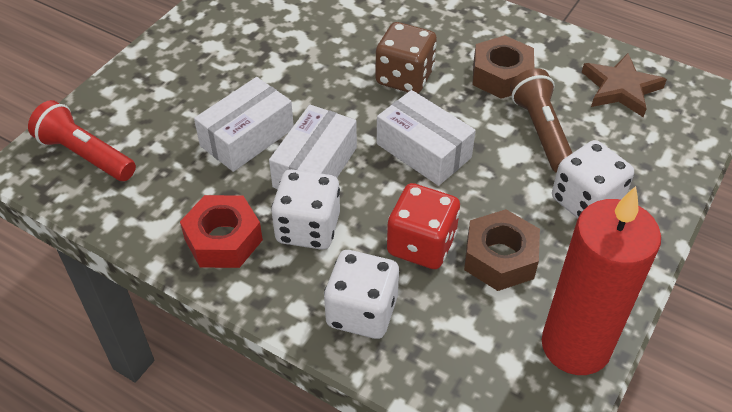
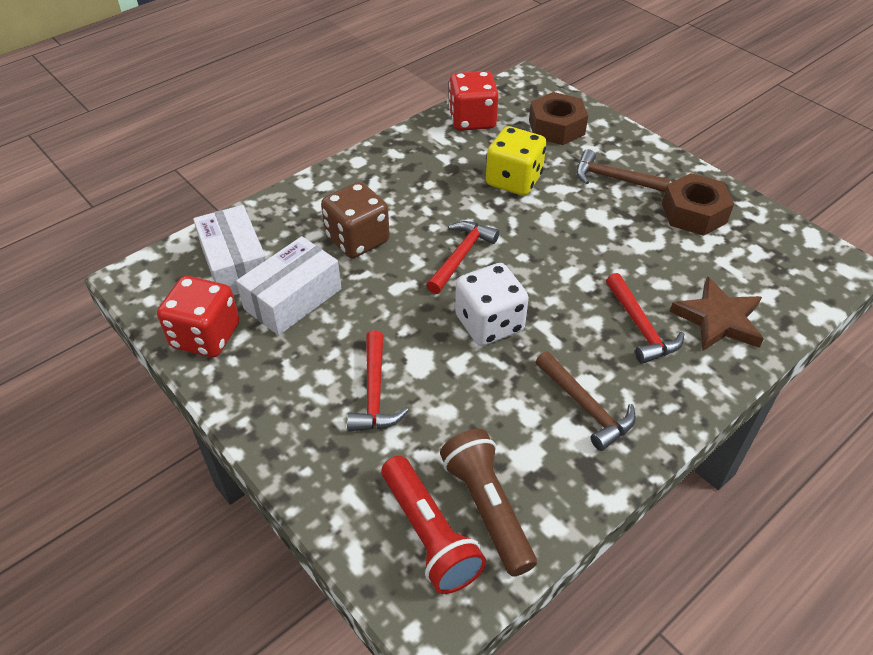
brown hammer: none = 0 -> [536,351,636,451] [576,149,670,192] = 2
red candle: [542,186,661,375] = 1 -> none = 0
red dice: [387,183,460,269] = 1 -> [157,276,239,357] [449,71,499,131] = 2
red hammer: none = 0 -> [347,330,409,432] [426,221,499,294] [606,273,684,364] = 3
red nut: [180,195,263,268] = 1 -> none = 0
white box: [194,77,294,172] [269,105,357,189] [377,90,476,186] = 3 -> [193,205,266,296] [236,236,341,336] = 2
white dice: [271,169,340,250] [324,250,399,339] [552,140,634,218] = 3 -> [455,263,529,346] = 1
yellow dice: none = 0 -> [486,126,546,196] = 1

